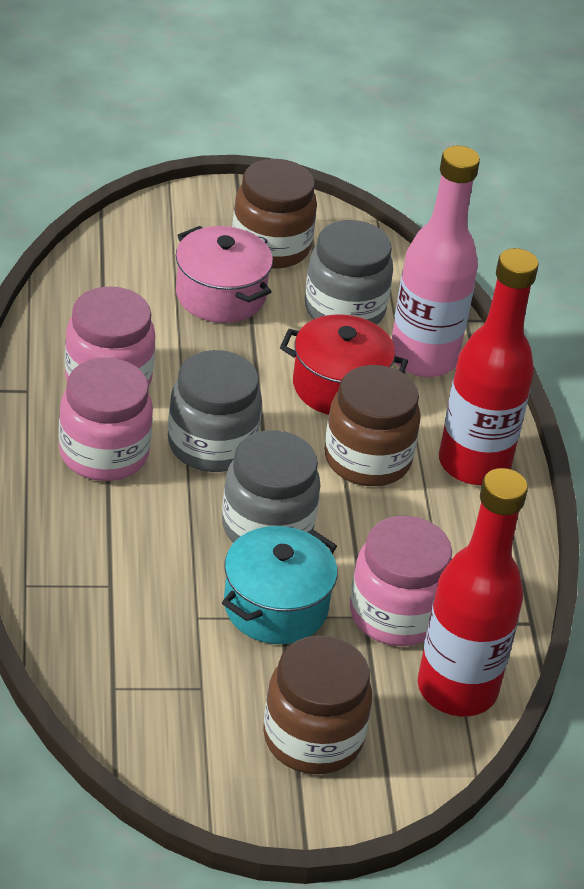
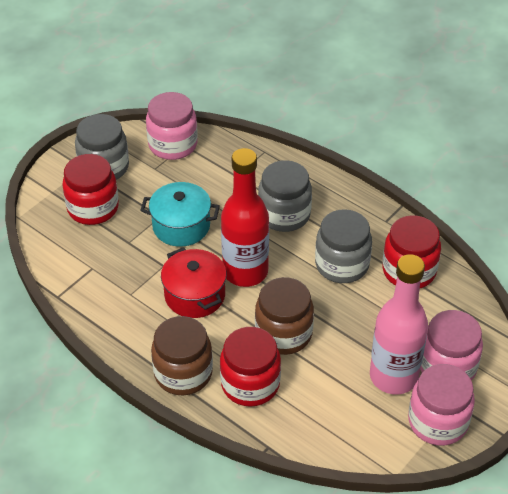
brown jar: [232,159,317,269] [263,635,372,774] [324,365,421,486] = 3 -> [151,316,213,395] [255,277,314,355] = 2
pink pot: [176,226,273,323] = 1 -> none = 0
red bottle: [418,468,528,716] [439,248,539,485] = 2 -> [221,148,269,287] = 1
red jar: none = 0 -> [62,154,119,225] [220,327,281,407] [382,215,441,288] = 3

